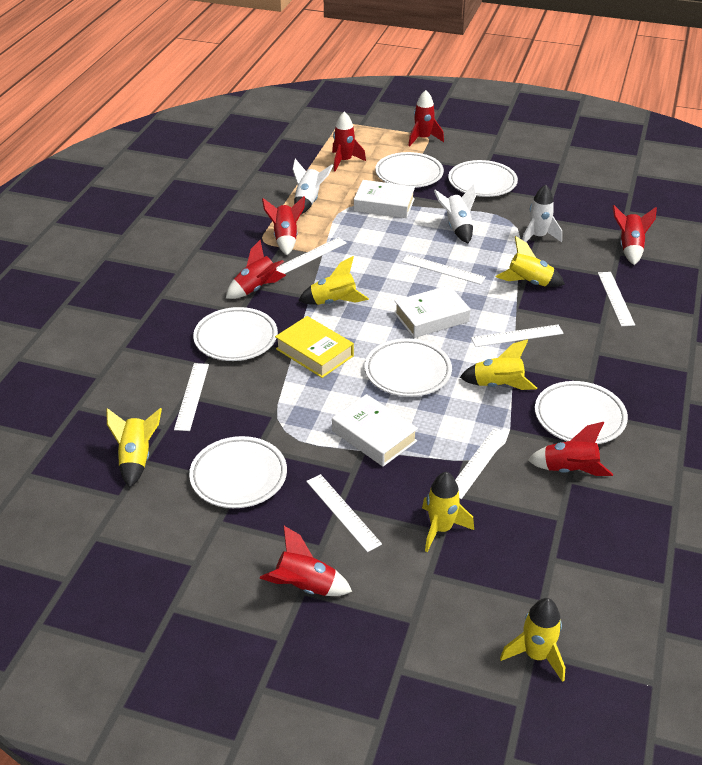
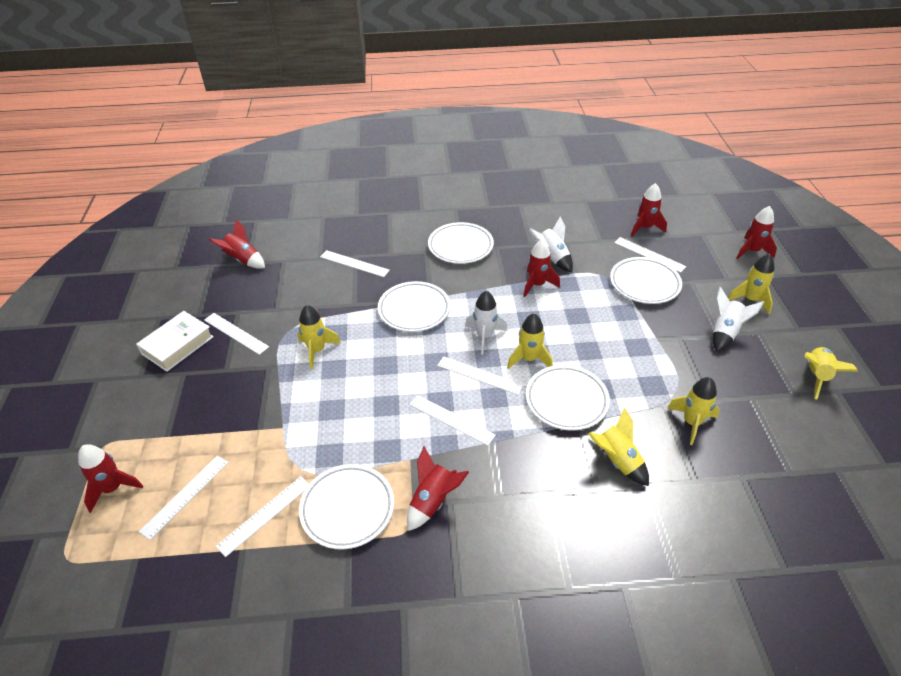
red rocket: [226,240,286,299] [259,526,352,596] [262,196,305,255] [332,111,366,171] [408,90,444,147] [528,422,613,476] [613,205,657,265] = 7 -> [78,444,143,513] [208,219,265,269] [407,446,469,531] [523,240,560,297] [631,183,667,236] [736,206,777,259] = 6
white book: [332,394,418,467] [354,180,415,218] [394,285,471,338] = 3 -> [136,311,214,372] = 1
white plate: [189,436,287,508] [193,307,278,361] [365,339,452,397] [375,152,444,188] [448,160,518,197] [535,381,628,444] = 6 -> [299,464,394,550] [378,281,450,332] [428,222,494,264] [526,365,610,431] [610,257,682,304] = 5
yellow book: [275,316,354,378] = 1 -> none = 0

